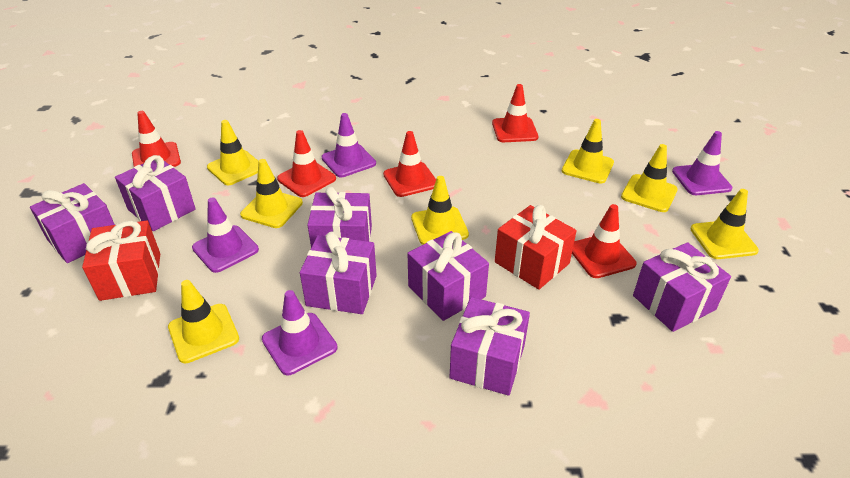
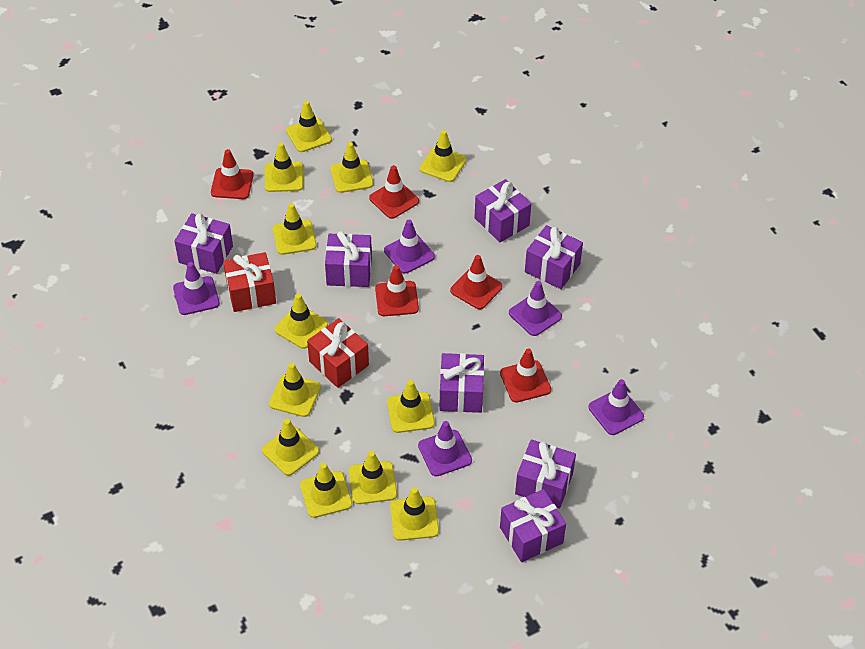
purple traffic cone: [192,197,259,273] [262,290,337,375] [322,113,376,177] [672,131,732,195] = 4 -> [173,262,220,315] [384,220,435,273] [418,421,472,477] [509,281,562,336] [589,379,644,435] = 5
yellow traffic cone: [168,280,239,363] [207,120,259,185] [240,159,303,228] [411,176,469,245] [562,119,614,184] [621,144,678,212] [690,189,759,259] = 7 -> [262,419,319,476] [265,143,303,192] [269,363,321,417] [273,203,316,255] [274,293,328,349] [286,101,332,152] [300,463,352,518] [330,142,373,193] [349,451,397,504] [387,380,435,433] [390,487,439,541] [420,130,467,182] = 12

